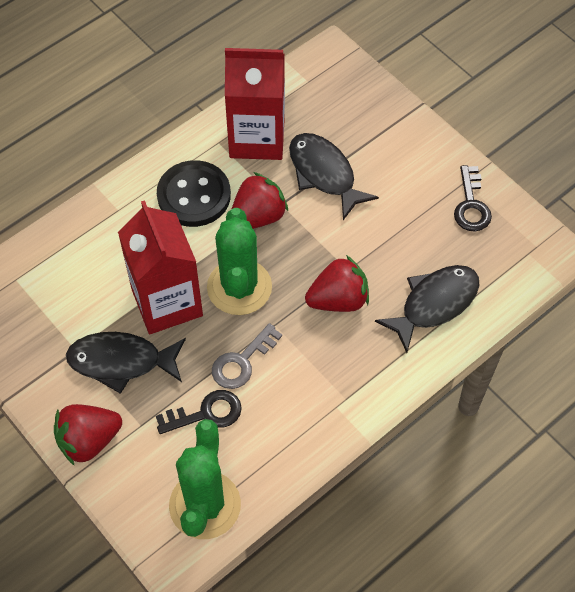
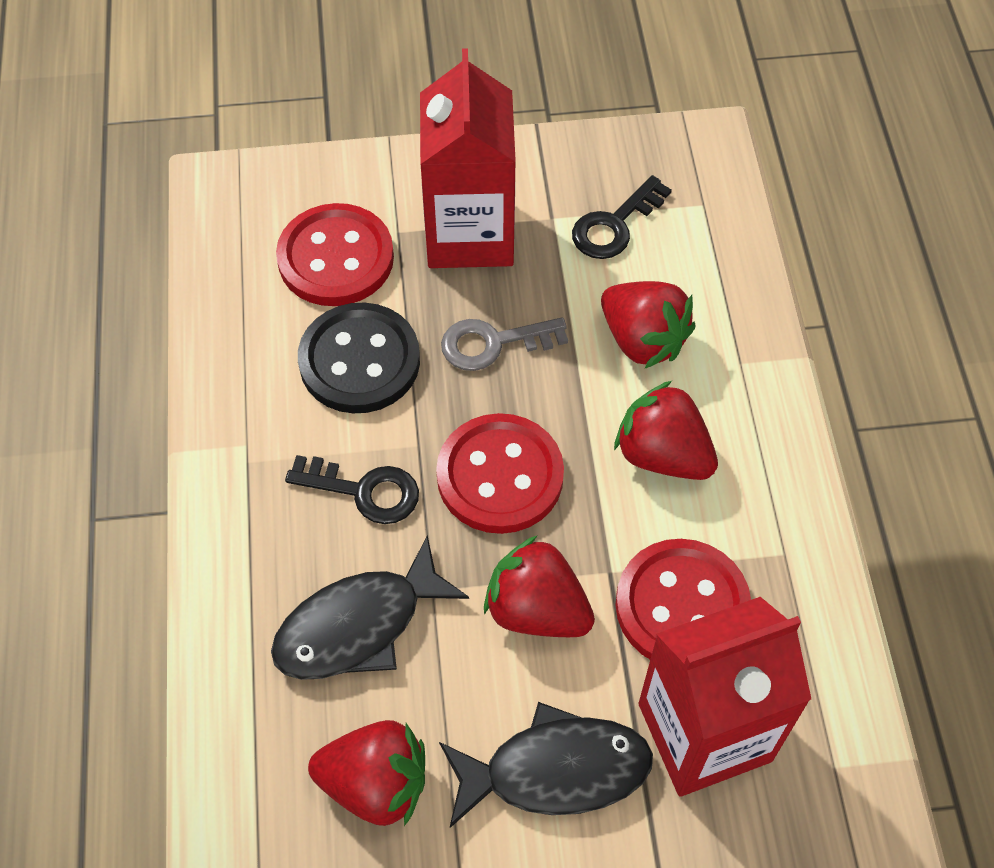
black fish: [66,332,186,394] [289,133,379,220] [375,265,479,353] = 3 -> [271,536,469,680] [439,702,653,828] = 2
green cactus: [169,419,241,539] [207,208,272,315] = 2 -> none = 0
red button: none = 0 -> [276,203,394,306] [436,413,564,534] [616,539,751,659] = 3
red strawberry: [54,404,122,466] [232,172,288,229] [305,255,369,312] = 3 -> [308,720,425,826] [484,535,595,637] [601,281,695,368] [614,380,718,480] = 4

